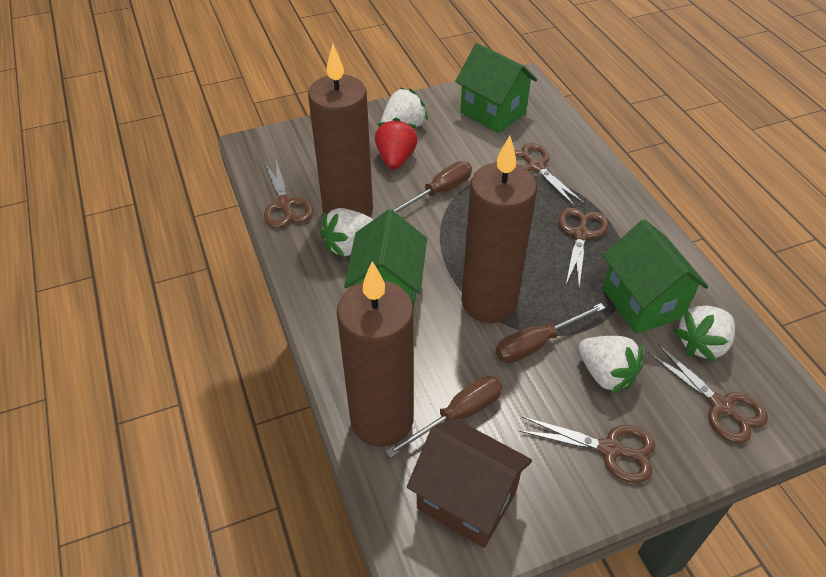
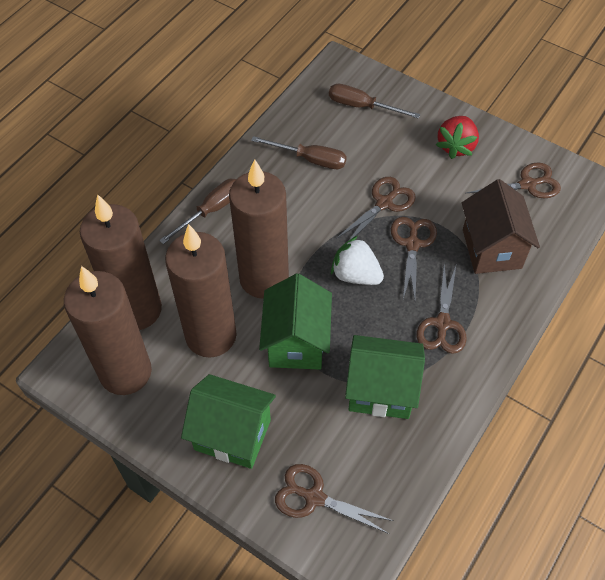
brown candle: [308,44,373,217] [337,261,414,447] [461,136,537,323] = 3 -> [64,266,152,395] [80,194,162,330] [165,224,237,358] [229,159,289,299] = 4
white strawberry: [320,208,373,258] [381,88,428,129] [579,336,643,394] [674,306,735,362] = 4 -> [331,236,384,285] = 1

